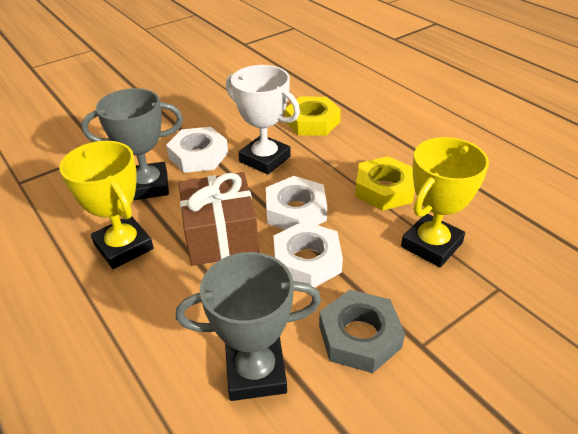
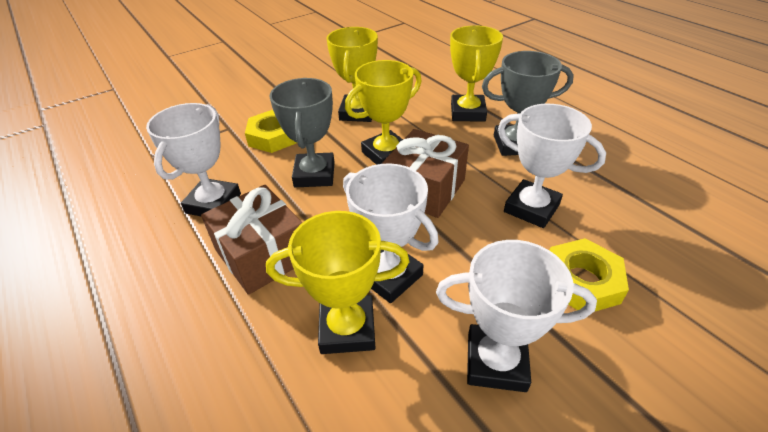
brown gift: [179,172,259,266] = 1 -> [201,185,303,295] [382,129,469,218] = 2
grey nut: [319,289,405,373] = 1 -> none = 0
white nut: [166,127,228,173] [266,176,327,230] [273,221,343,288] = 3 -> none = 0
white trophy: [226,65,300,174] = 1 -> [146,103,241,216] [343,164,438,303] [436,240,597,392] [498,104,606,228] = 4
yellow trophy: [59,141,154,269] [401,137,489,267] = 2 -> [266,211,409,354] [326,27,378,122] [345,60,422,165] [450,25,503,122] = 4

